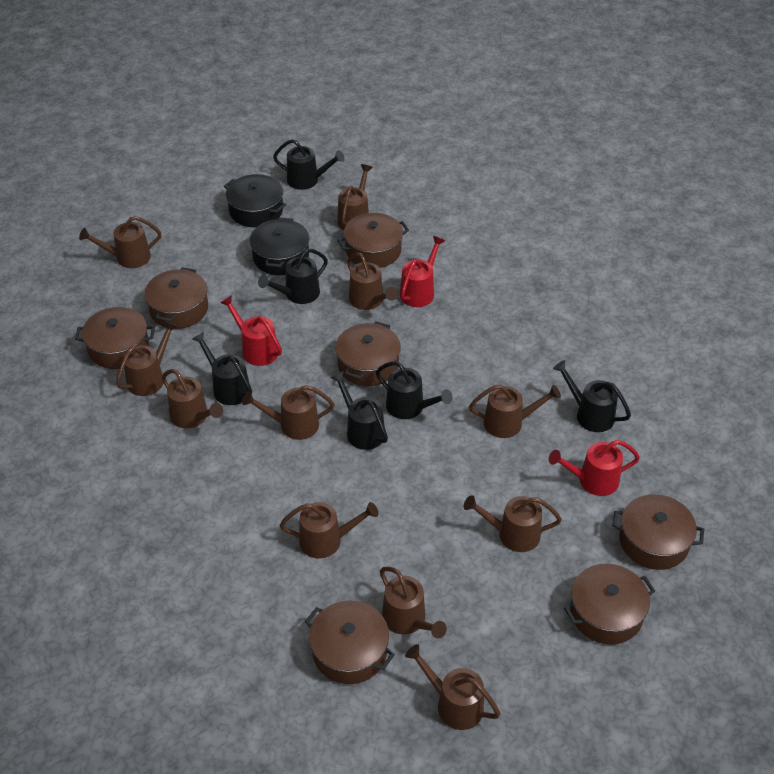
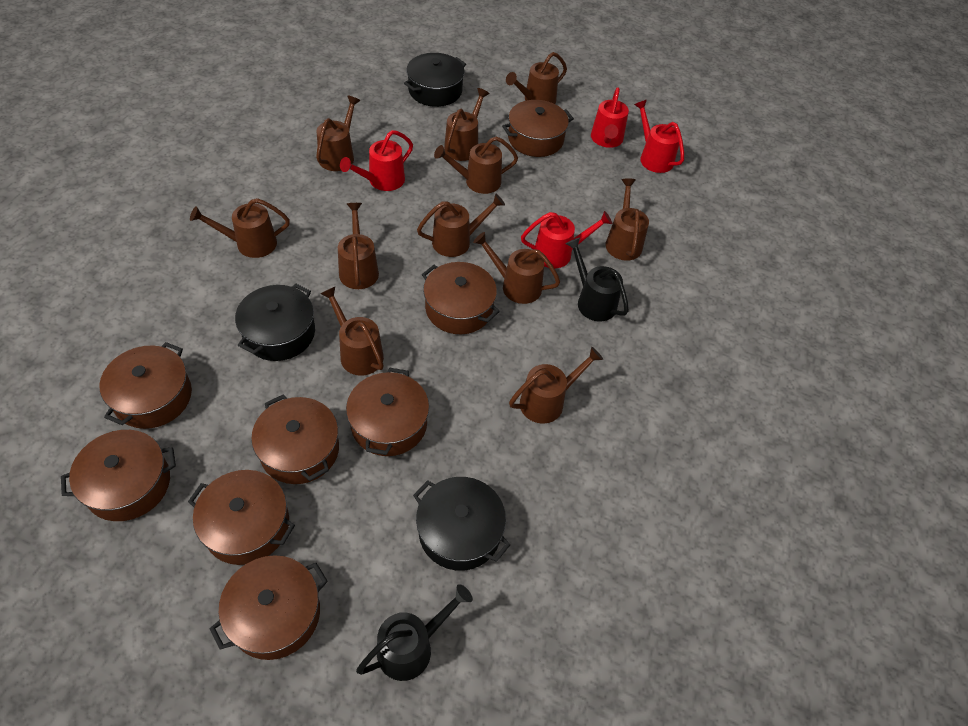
black pot: [224,174,286,227] [250,218,309,275] = 2 -> [235,284,315,361] [404,53,466,107] [413,477,510,571] = 3
black watering can: [192,332,252,405] [258,249,328,304] [273,139,345,190] [330,371,388,450] [376,361,453,419] [553,360,631,432] = 6 -> [356,584,473,681] [566,238,629,321] = 2
brown pot: [75,307,155,369] [144,267,208,329] [305,600,395,684] [335,321,401,386] [338,213,409,268] [564,564,655,645] [612,494,704,570] = 7 -> [61,430,176,521] [99,342,192,429] [188,470,295,565] [210,555,328,660] [251,395,339,484] [346,368,429,456] [422,262,500,334] [502,100,574,157] = 8
red watering can: [221,295,282,366] [400,236,445,307] [549,440,640,496] = 3 -> [340,130,413,191] [521,211,612,268] [591,87,629,148] [634,100,684,173] = 4

